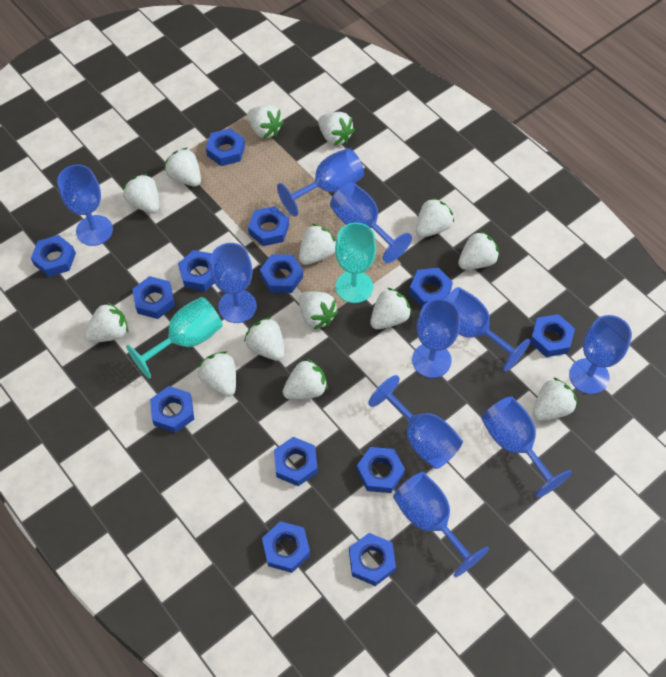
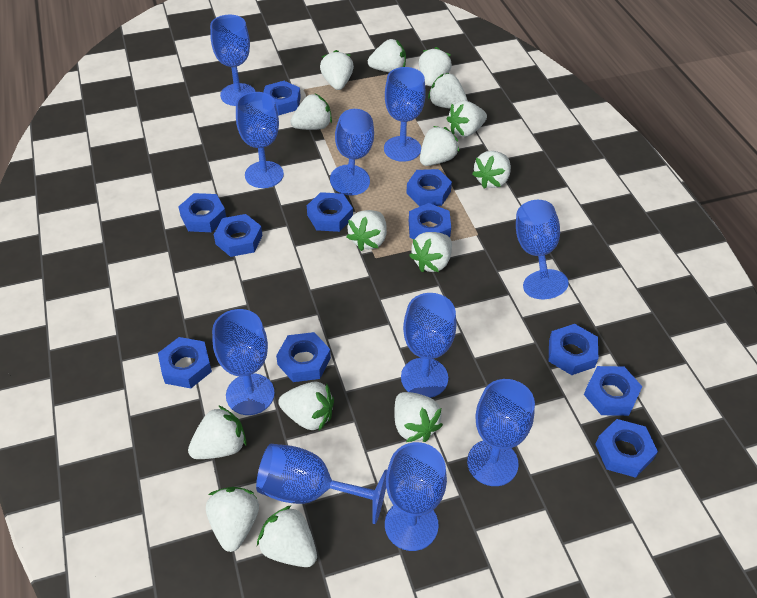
blue nut: [31,235,76,277] [132,276,175,319] [150,386,194,433] [178,250,214,291] [206,128,245,166] [248,206,289,246] [260,254,303,293] [262,521,310,573] [274,437,318,486] [349,533,396,586] [357,447,405,493] [409,268,453,307] [530,314,575,357] = 13 -> [158,337,212,388] [178,193,226,232] [214,214,263,257] [264,81,301,115] [276,332,331,382] [307,192,353,232] [406,169,452,207] [409,203,451,239] [549,324,598,375] [584,366,643,416] [595,419,658,478] = 11
turquoise goblet: [126,297,223,379] [335,222,376,303] = 2 -> none = 0
white strawberry: [84,302,128,342] [123,173,159,213] [164,147,201,186] [198,351,236,397] [244,317,284,361] [247,105,284,139] [283,359,328,400] [299,224,336,265] [299,291,339,329] [318,112,355,146] [370,288,412,329] [416,197,454,237] [458,230,499,270] [533,377,577,421] = 14 -> [188,405,247,459] [206,487,259,552] [257,505,317,567] [278,381,334,431] [290,94,332,130] [320,50,354,90] [347,210,387,251] [368,39,406,72] [394,392,443,442] [409,232,452,272] [419,47,452,86] [420,126,459,166] [428,73,468,109] [447,101,487,137] [472,151,511,188] = 15

